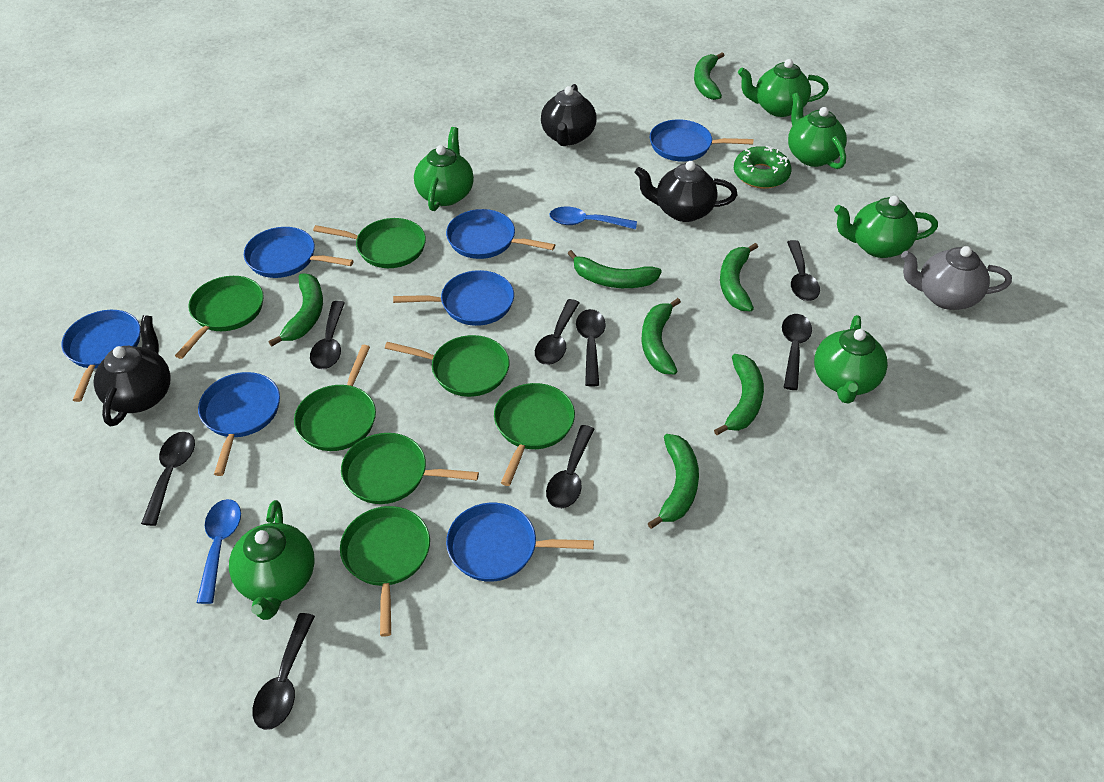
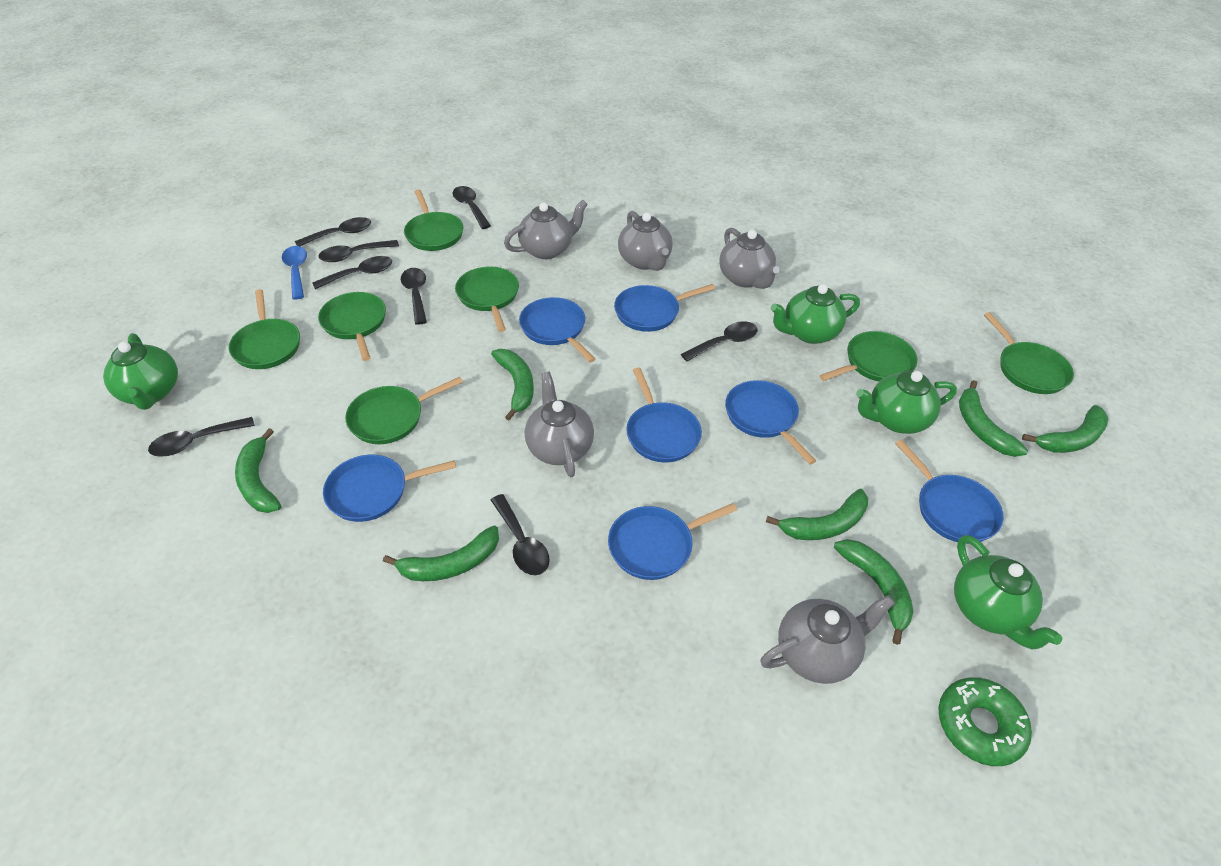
black teapot: [94,315,171,426] [541,84,597,146] [635,161,738,222] = 3 -> none = 0
blue spoon: [197,499,241,604] [550,207,637,229] = 2 -> [282,246,307,300] = 1
green teapot: [229,500,315,620] [414,127,474,211] [738,59,829,117] [788,92,847,169] [814,315,888,404] [834,196,938,258] = 6 -> [103,333,178,410] [771,284,860,344] [856,371,957,434] [954,535,1062,649] = 4
grey teapot: [901,246,1012,310] = 1 -> [504,200,588,259] [525,372,594,477] [618,211,673,271] [719,228,779,289] [760,595,895,684] = 5

